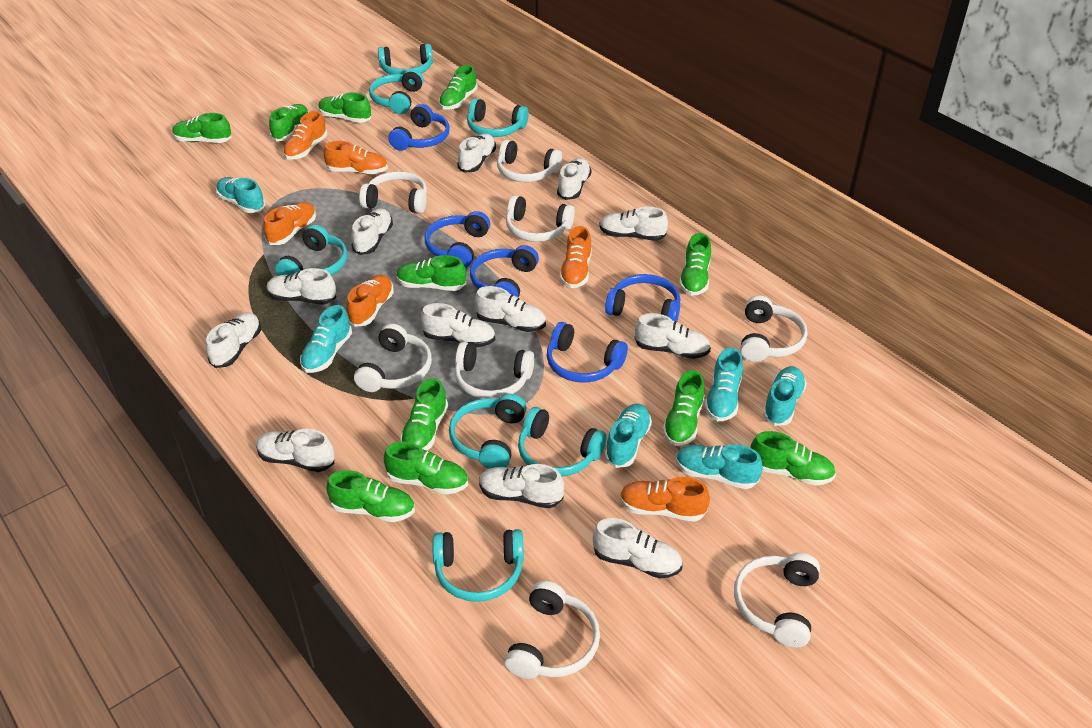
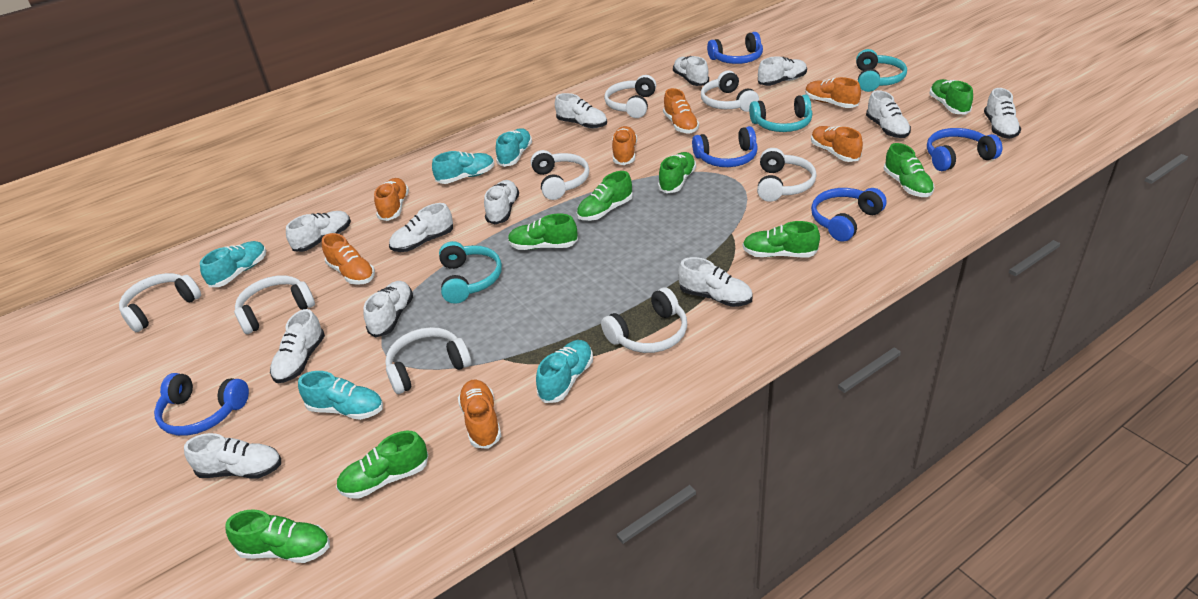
green shoe: [172,113,232,143] [269,104,309,141] [318,92,371,123] [327,470,415,522] [384,442,468,494] [397,255,466,291] [400,378,448,451] [439,65,478,110] [663,370,705,446] [679,233,711,296] [750,431,836,486] = 11 -> [225,509,330,563] [336,431,428,499] [508,214,578,250] [577,171,633,221] [658,152,696,193] [743,221,820,257] [884,143,934,197] [929,79,973,115] = 8
orange shoe: [263,202,316,245] [283,111,327,160] [324,141,388,175] [346,275,394,327] [559,226,592,288] [620,477,710,522] = 6 -> [322,233,375,285] [374,178,409,221] [458,379,501,449] [612,126,637,165] [663,88,699,133] [805,77,861,108] [811,126,863,162] = 7
turquoise headphones: [275,225,348,276] [369,69,424,114] [378,44,433,74] [432,529,524,602] [449,394,527,469] [467,98,529,137] [518,407,607,477] = 7 -> [439,241,502,304] [749,95,812,132] [856,49,907,92] = 3
turquoise shoe: [216,177,265,213] [300,305,352,373] [605,404,652,468] [676,444,762,489] [704,348,743,421] [763,366,807,426] = 6 -> [200,241,266,287] [298,371,383,420] [432,151,494,184] [496,128,532,167] [536,340,593,403] = 5

